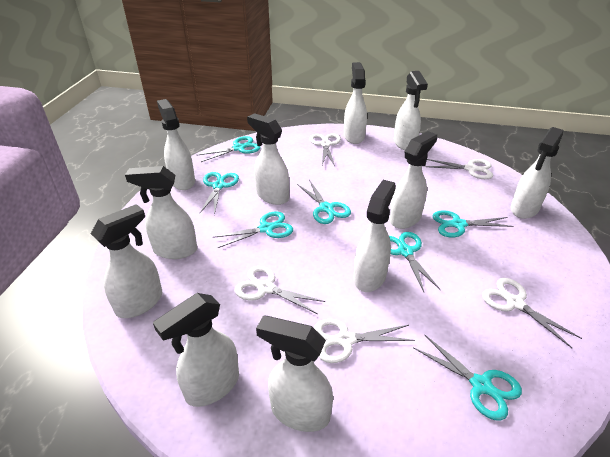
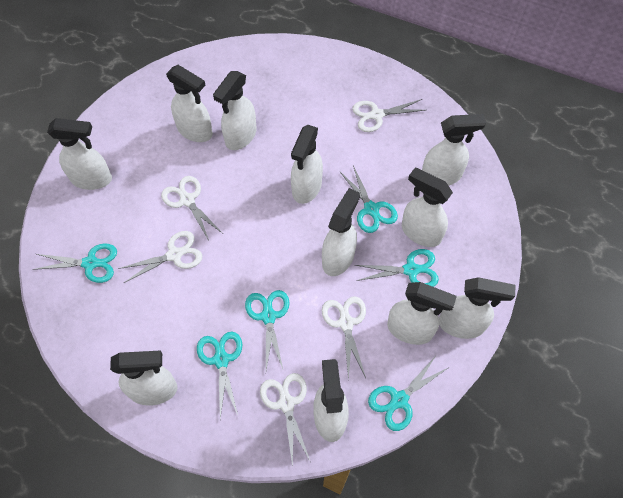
turquoise scissors: [196,136,260,162] [199,172,239,215] [213,211,293,248] [297,180,351,224] [389,232,441,292] [413,335,522,421] [433,210,514,237] = 7 -> [33,244,117,283] [197,332,242,419] [245,290,290,370] [339,165,398,233] [355,249,439,287] [368,356,448,431] = 6

